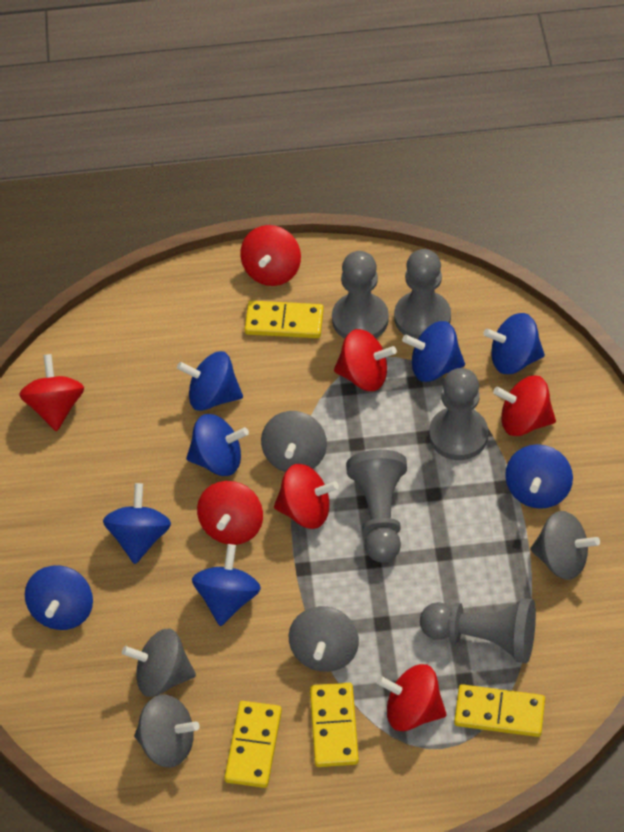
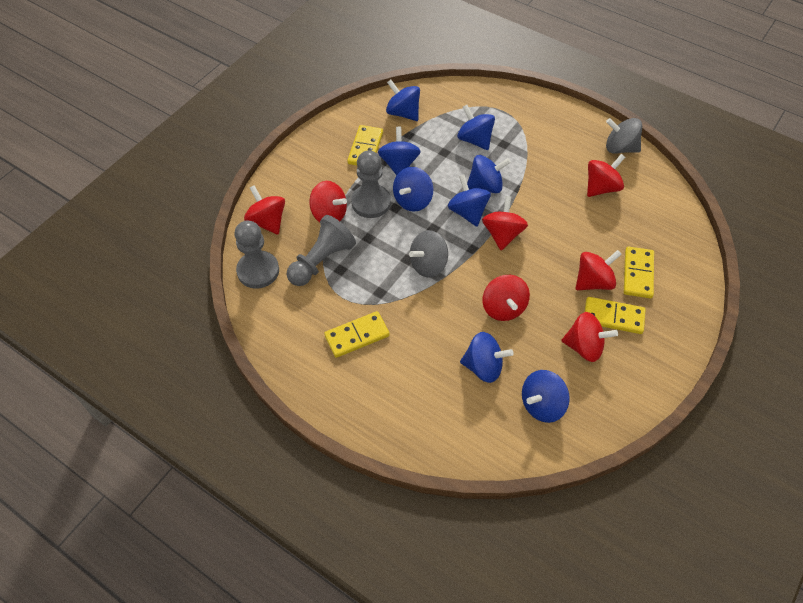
grey pawn: [332,251,389,339] [346,450,407,563] [394,249,451,340] [420,598,536,663] [429,368,488,460] = 5 -> [234,221,279,289] [287,215,356,286] [351,150,391,218] = 3
grey spinning top: [122,628,196,697] [134,694,200,768] [261,411,327,472] [289,606,359,672] [530,511,600,580] = 5 -> [409,230,448,278] [606,118,642,154] = 2

